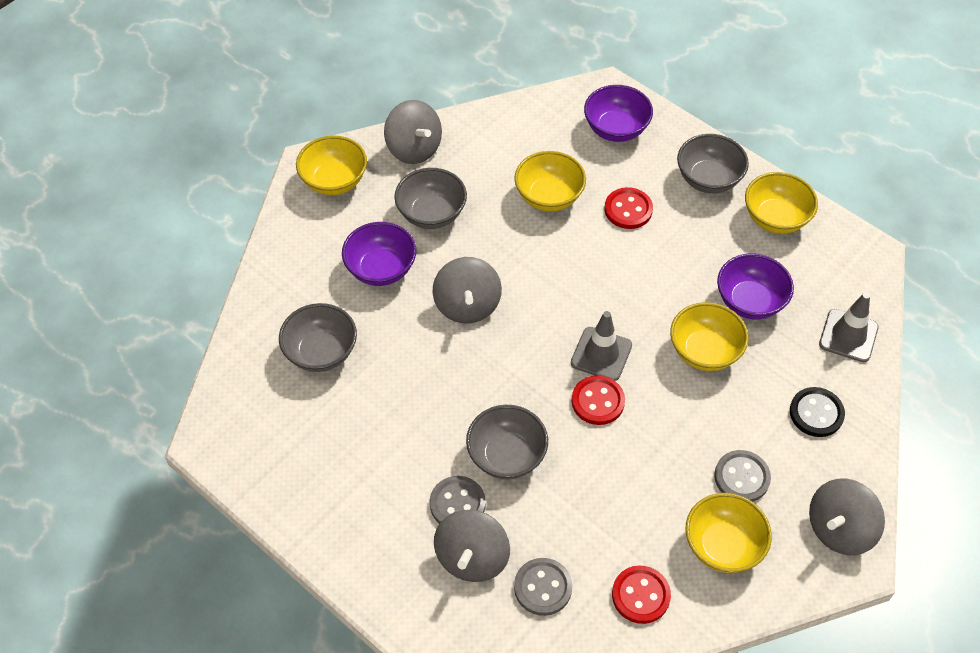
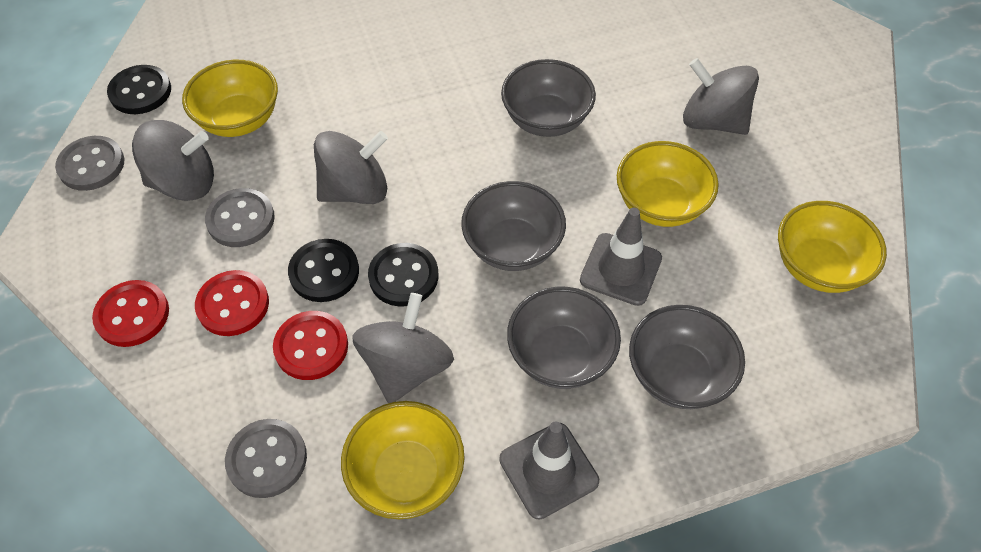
black button: [790,387,845,437] = 1 -> [107,65,171,114] [288,239,359,302] [368,243,438,307] = 3
purple bowl: [342,222,416,286] [584,85,653,142] [717,254,794,319] = 3 -> none = 0
yellow bowl: [296,135,367,195] [514,151,586,212] [670,302,749,371] [685,493,772,573] [745,172,818,234] = 5 -> [182,60,278,137] [341,401,465,519] [617,141,719,227] [778,201,887,293] = 4

